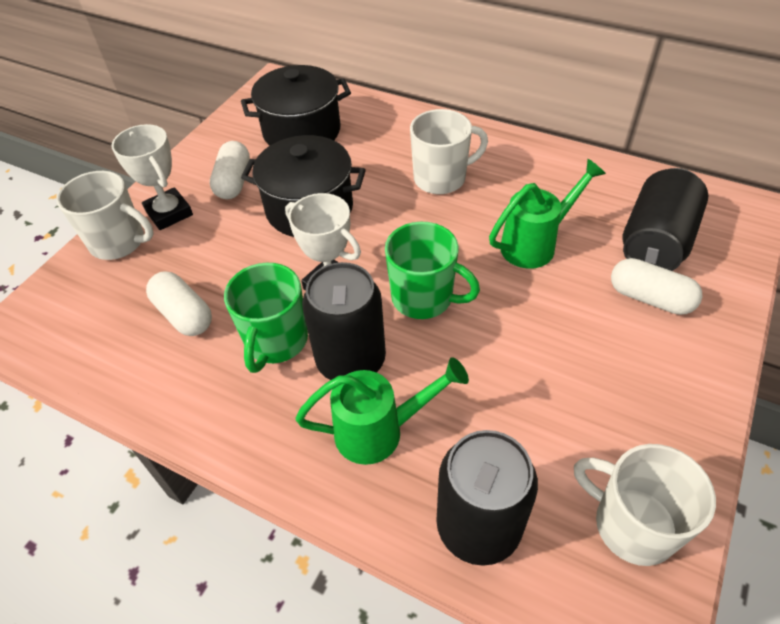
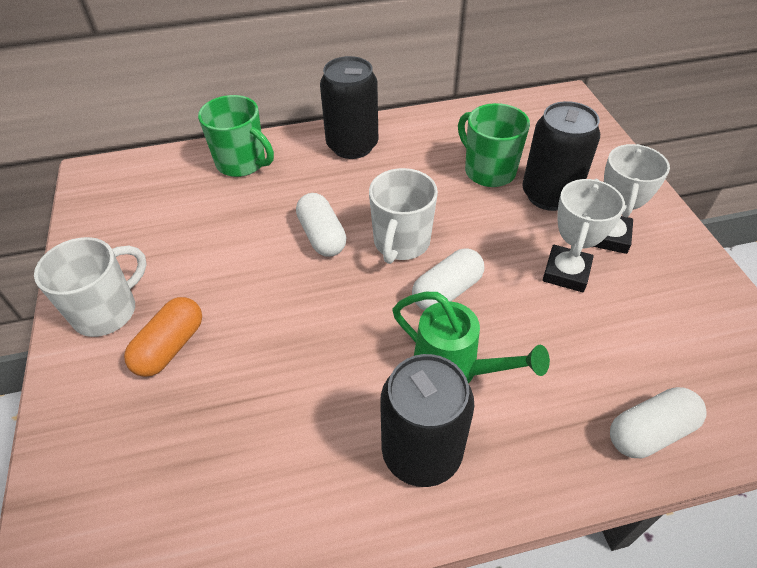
black pot: [241,65,351,146] [241,135,366,237] = 2 -> none = 0
green watering can: [295,357,469,465] [489,159,606,269] = 2 -> [392,292,550,384] = 1
orange capsule: none = 0 -> [124,297,202,377] = 1
white mug: [57,171,154,260] [410,109,488,194] [574,444,716,566] = 3 -> [34,237,147,337] [369,168,438,264] = 2

